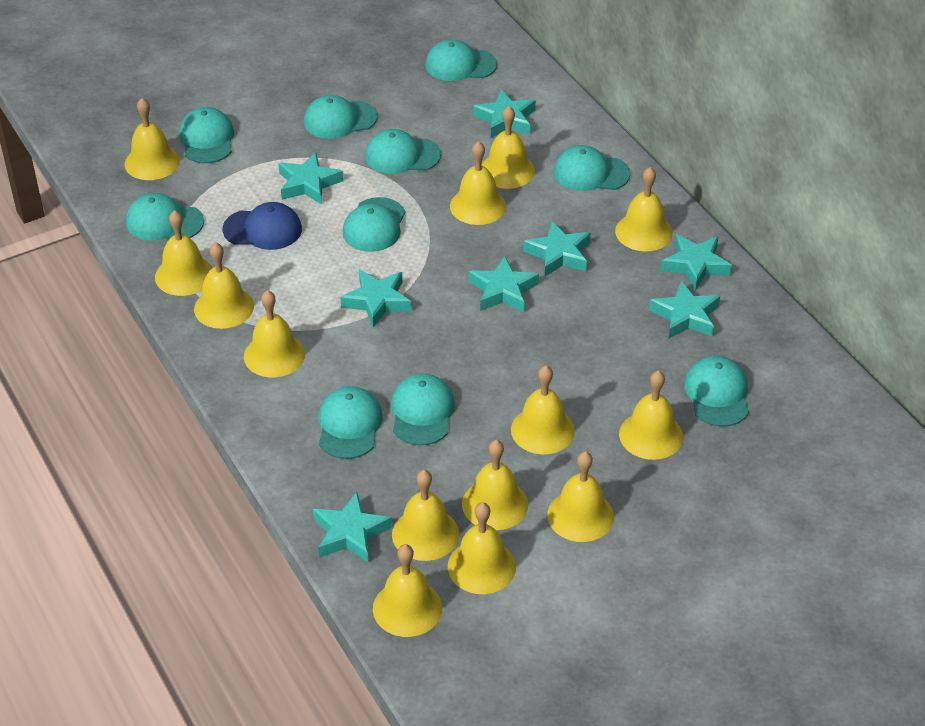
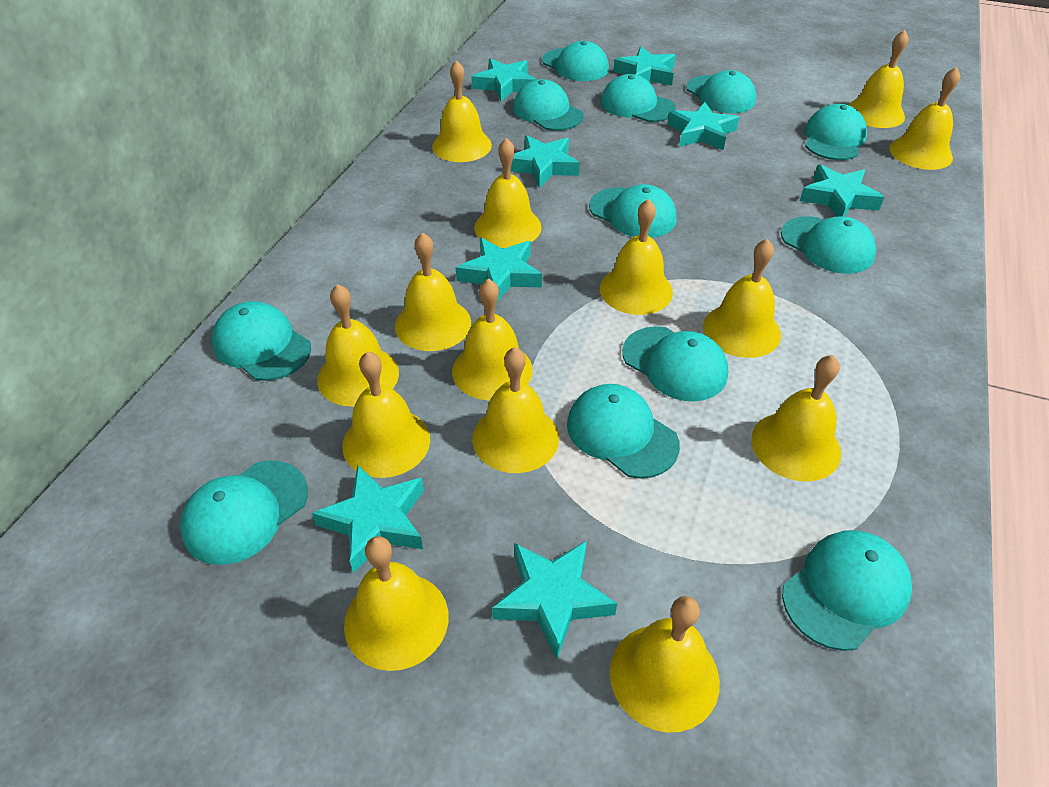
blue cap: [223,202,302,250] = 1 -> none = 0
turquoise cap: [126,193,204,240] [179,107,234,163] [304,95,378,139] [319,386,383,459] [343,197,405,252] [365,129,441,174] [391,373,455,446] [425,39,497,81] [554,145,630,191] [684,356,749,427] = 10 -> [180,460,308,565] [212,301,311,381] [513,79,583,131] [542,41,609,81] [567,384,680,479] [589,184,677,238] [600,74,676,122] [622,326,728,401] [686,70,756,113] [781,216,876,274] [782,530,912,651] [805,104,867,160] = 12

